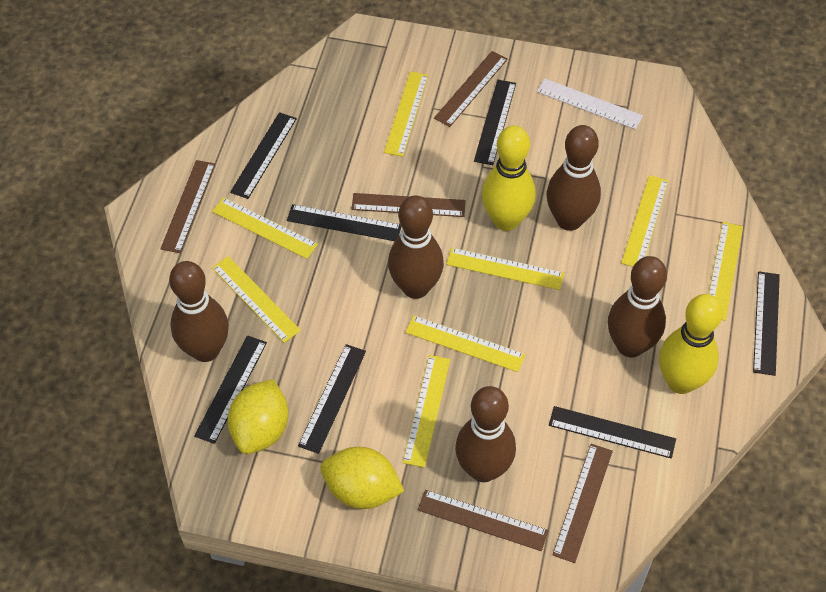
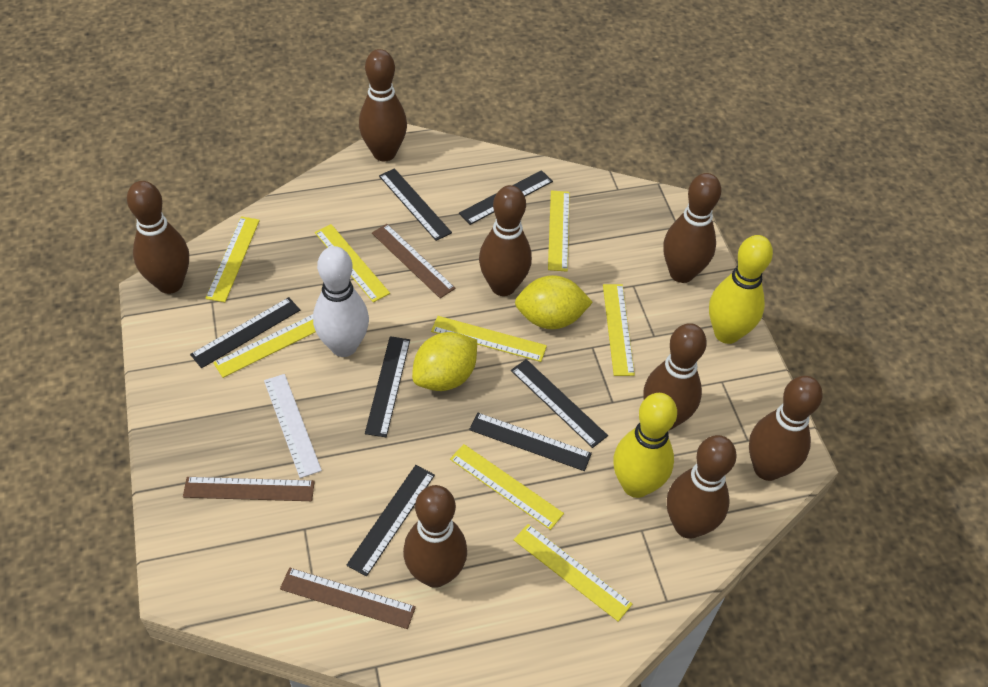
brown bowling pin: [169,261,229,362] [388,195,444,299] [455,386,516,482] [547,125,601,231] [608,256,667,358] = 5 -> [127,181,189,294] [359,49,407,161] [403,485,467,588] [479,185,532,296] [643,323,707,430] [663,173,721,283] [667,435,737,539] [749,376,823,481] = 8
brown ruler: [160,160,215,253] [351,193,466,217] [418,490,548,551] [434,51,508,127] [552,444,613,563] = 5 -> [183,477,315,501] [280,568,416,629] [372,224,456,298] = 3
white bowling pin: none = 0 -> [313,246,369,357] = 1

